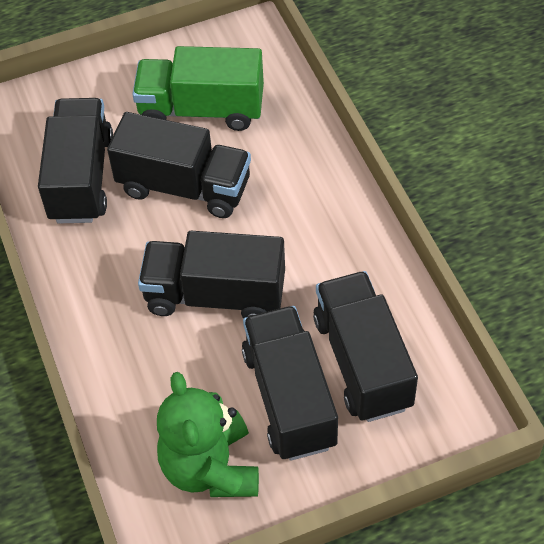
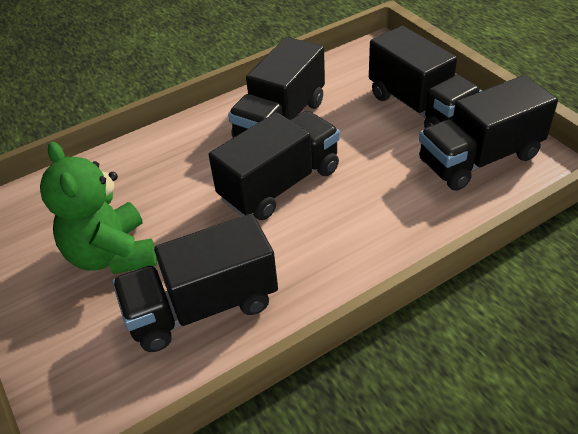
green truck: [132,46,264,131] = 1 -> none = 0

